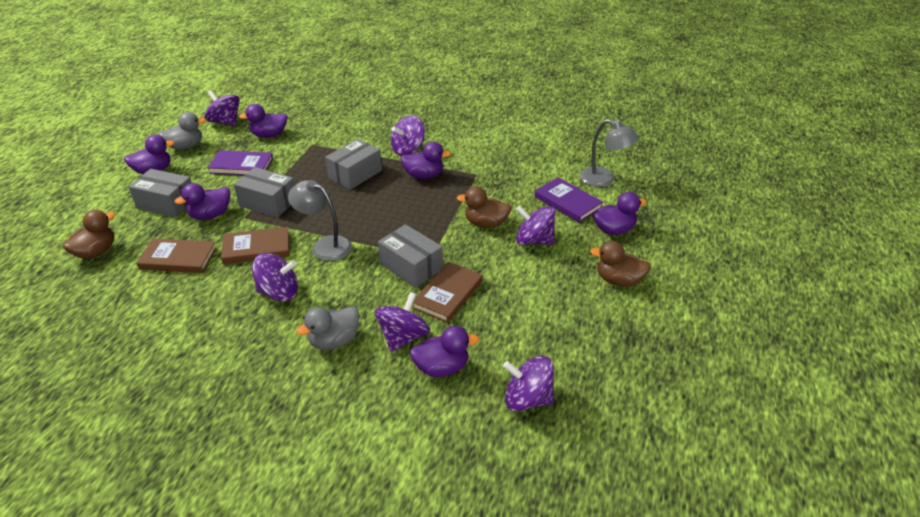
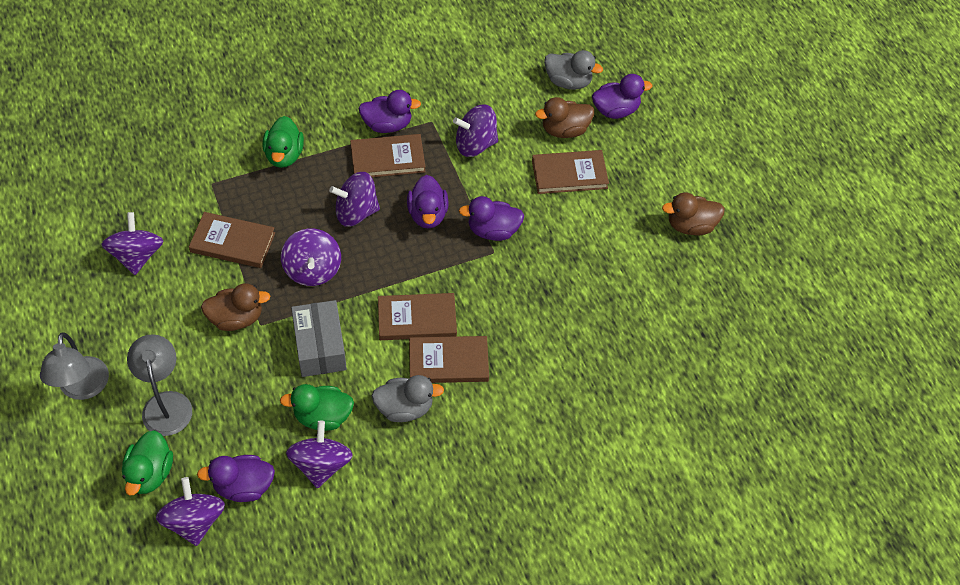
brown book: [137,238,217,273] [221,227,290,264] [412,262,483,323] = 3 -> [189,212,275,268] [350,134,425,177] [378,293,457,340] [409,336,489,383] [532,150,609,194] = 5
green duck: none = 0 -> [122,430,173,496] [263,116,304,168] [280,384,354,431] = 3
grey box: [129,169,192,217] [234,167,295,218] [325,139,382,190] [378,224,443,288] = 4 -> [291,300,347,377] = 1
purple book: [208,150,273,176] [535,177,603,223] = 2 -> none = 0
purple duck: [124,135,175,174] [174,183,230,220] [239,104,288,138] [401,142,451,179] [410,326,479,377] [593,192,647,235] = 6 -> [197,455,275,502] [358,90,421,133] [407,175,448,228] [459,196,524,241] [592,74,652,119] = 5

